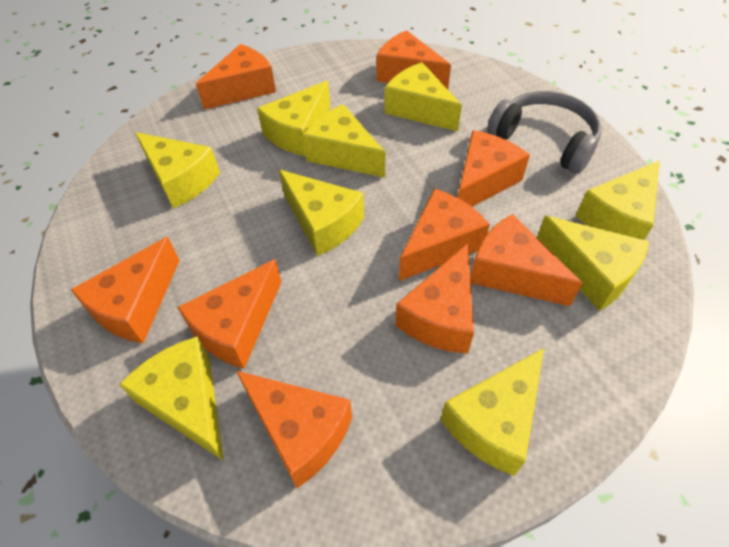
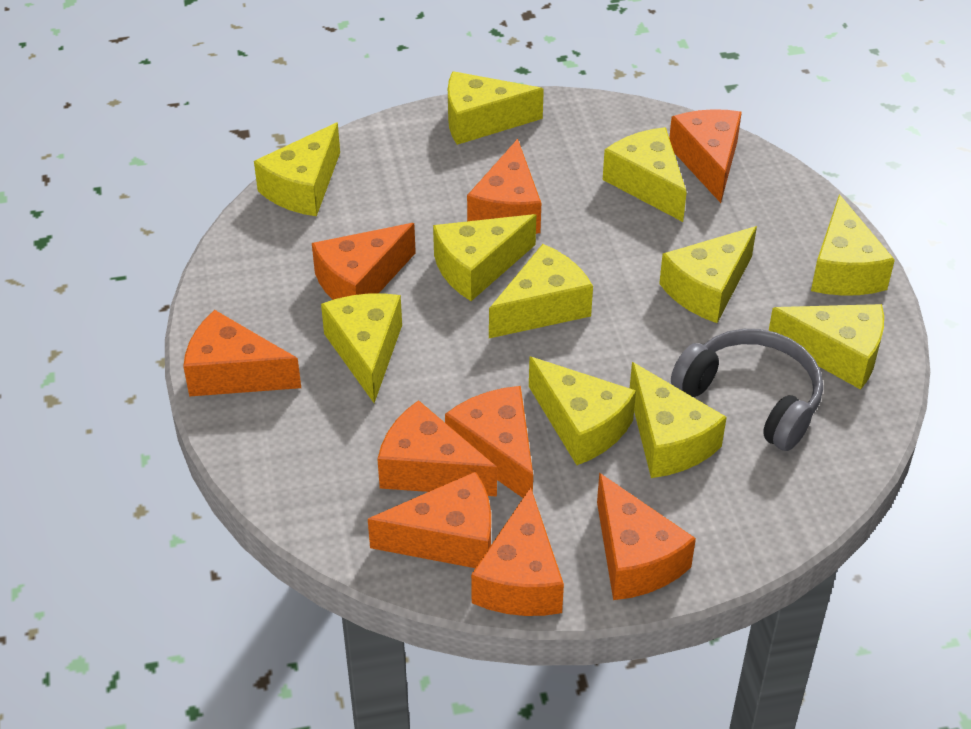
yellow cheese: [119,336,224,461] [135,132,220,209] [257,81,330,156] [279,170,364,256] [303,104,385,178] [385,62,462,131] [441,348,544,476] [537,216,649,311] [576,160,660,240] = 9 -> [254,123,340,216] [321,293,402,403] [433,214,536,301] [448,71,544,145] [489,244,593,338] [529,357,636,465] [603,127,687,222] [630,362,727,478] [659,226,757,323] [769,304,884,390] [811,194,895,296] = 11

